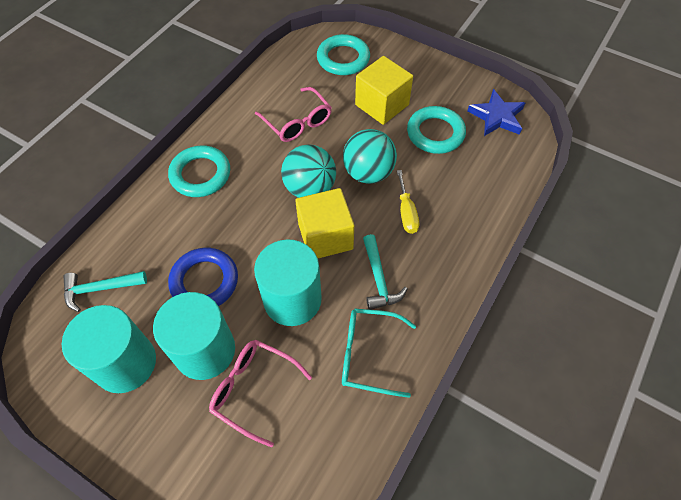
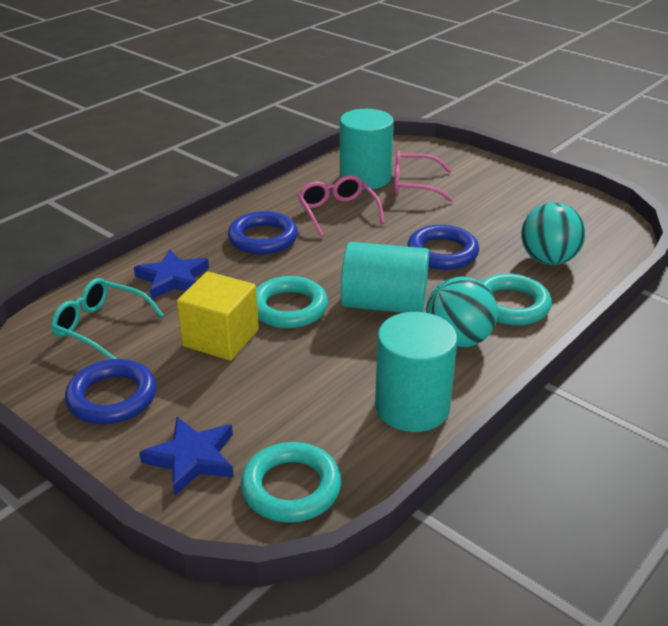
blue ring: [168,248,238,306] = 1 -> [65,359,157,424] [228,211,298,254] [407,225,479,270] = 3
blue star: [467,89,525,136] = 1 -> [134,249,209,299] [139,417,234,496] = 2
turquoise hammer: [63,271,147,312] [363,234,408,310] = 2 -> none = 0
yellow cube: [295,188,354,258] [355,56,413,125] = 2 -> [177,271,259,361] = 1
yellow screwdriver: [397,170,419,234] = 1 -> none = 0

